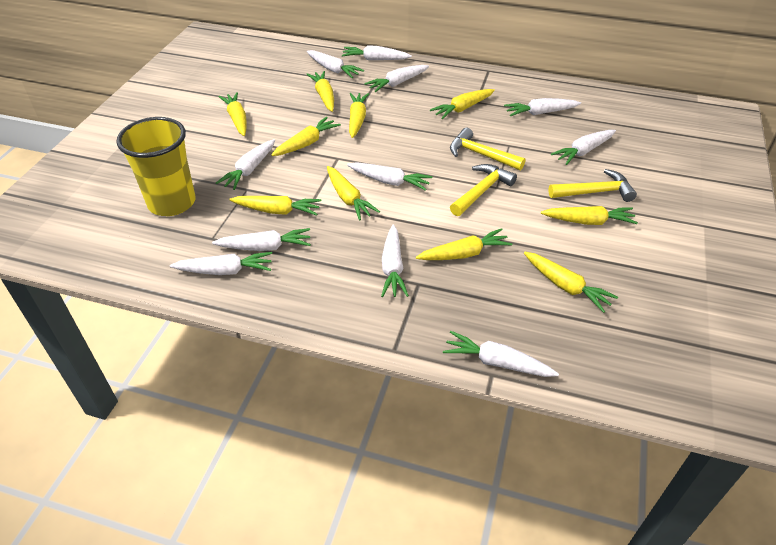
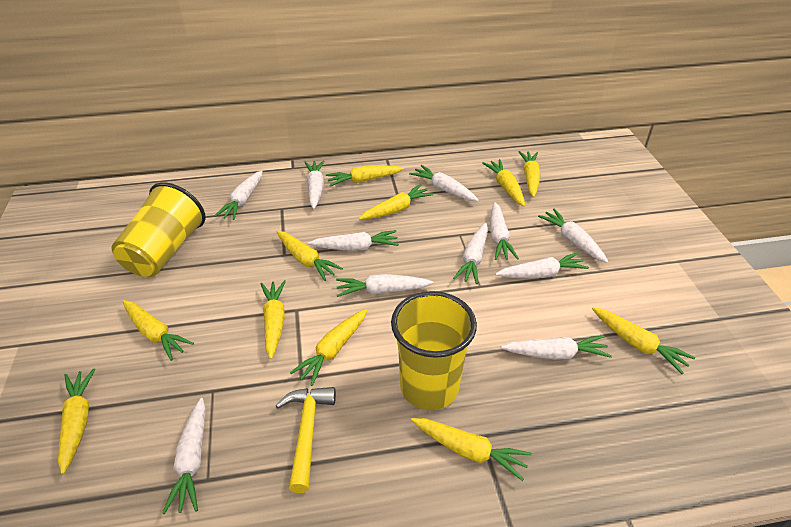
yellow carrot: [218,92,247,136] [229,196,321,216] [271,117,341,156] [307,71,334,112] [327,166,380,221] [349,93,369,138] [416,228,512,260] [430,89,495,119] [524,252,618,313] [541,206,638,225] = 10 -> [58,368,95,474] [123,300,194,361] [260,280,286,359] [276,230,343,281] [290,309,367,386] [326,165,404,187] [359,184,433,220] [411,418,532,481] [482,159,525,207] [519,151,541,197] [592,307,695,374] = 11
yellow cup: [116,117,195,216] = 1 -> [111,182,206,277] [391,291,477,410] = 2
yellow hammer: [450,128,526,170] [450,164,517,216] [548,169,637,202] = 3 -> [275,387,336,493] = 1

